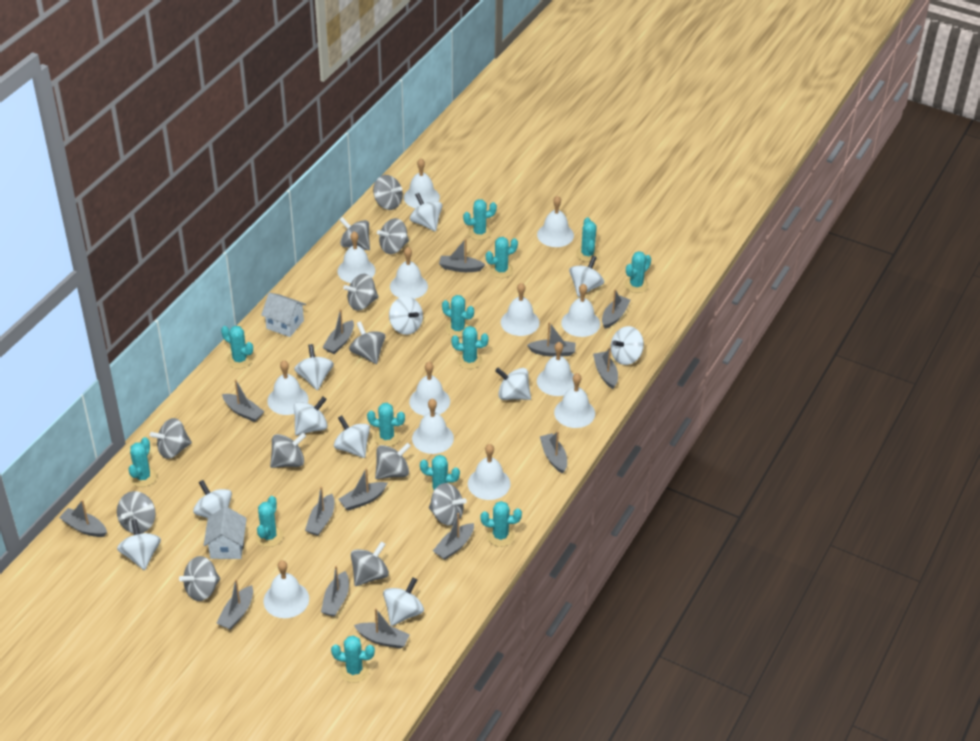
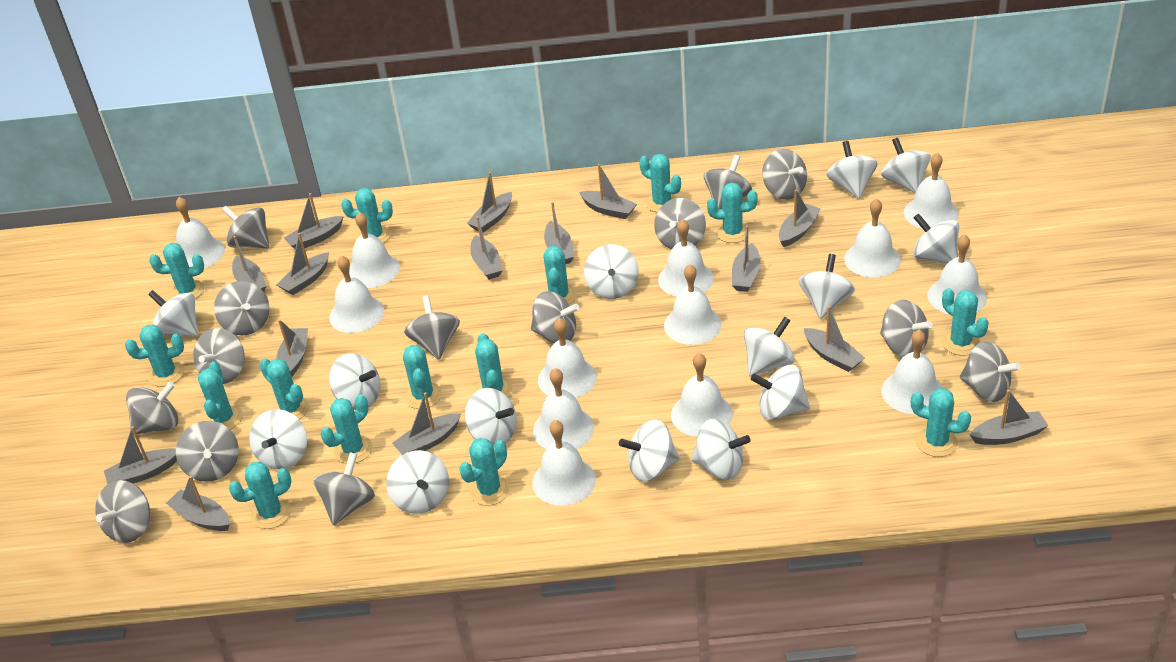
grey boat: [59,500,107,537] [216,579,253,630] [222,379,265,422] [305,486,334,536] [321,566,349,617] [323,309,354,354] [338,468,387,511] [354,608,410,649] [433,513,474,560] [439,239,485,272] [527,322,575,357] [540,431,567,474] [593,347,618,389] [602,289,631,329] = 14 -> [104,426,177,484] [166,476,230,531] [232,236,266,291] [276,233,329,295] [276,319,308,376] [284,193,344,249] [392,392,461,455] [467,172,512,233] [470,216,503,280] [544,202,574,264] [579,164,637,219] [732,225,760,292] [779,190,821,247] [804,306,865,372] [970,390,1048,445] = 15
grey spinning top: [117,491,156,534] [150,418,192,459] [179,556,220,601] [270,433,306,468] [339,217,370,250] [343,274,379,311] [349,321,385,364] [351,541,389,586] [373,175,403,210] [375,443,411,479] [377,218,409,254] [429,483,467,526] = 12 -> [95,480,150,543] [126,382,178,435] [176,421,239,482] [193,328,245,384] [214,281,270,335] [222,206,269,249] [313,452,375,525] [404,295,460,360] [531,291,579,343] [654,198,706,250] [704,155,752,209] [762,149,807,200] [880,300,933,357] [960,341,1020,402] = 14
turquoise cactus: [128,437,157,487] [221,326,253,369] [255,496,283,547] [331,635,375,683] [367,403,405,447] [420,455,460,497] [442,295,474,337] [451,326,489,369] [463,199,497,240] [481,501,522,547] [486,237,518,278] [576,217,600,262] [624,251,651,293] = 13 -> [125,325,184,387] [149,243,204,299] [198,362,243,430] [229,462,291,529] [259,358,309,419] [321,395,373,464] [341,188,393,243] [403,345,442,409] [459,438,510,506] [475,333,512,397] [543,246,577,304] [639,154,681,212] [707,183,758,243] [911,388,971,457] [942,288,989,356] = 15
white house: [204,506,247,559] [261,293,306,337] = 2 -> none = 0
white spinning top: [117,519,161,570] [193,480,232,518] [294,344,334,390] [294,397,328,435] [334,415,370,458] [383,577,424,626] [389,296,423,335] [410,193,442,232] [495,367,531,400] [569,256,604,297] [610,326,644,365] = 11 -> [148,290,198,337] [249,409,307,469] [329,353,381,410] [386,450,449,514] [465,388,517,448] [584,244,639,299] [619,420,680,481] [691,419,751,480] [744,317,795,376] [751,365,810,420] [799,254,855,319] [827,141,878,199] [881,138,930,193] [913,213,959,264] = 14

